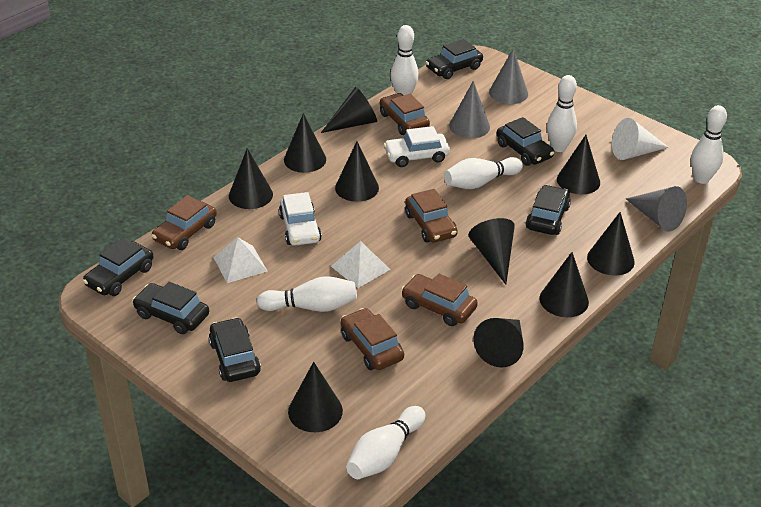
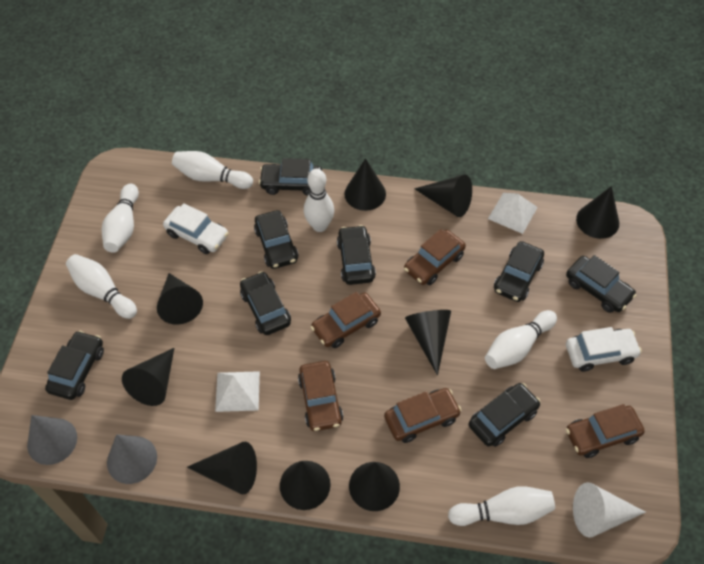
black car: [83,238,153,296] [132,282,209,334] [209,317,261,382] [426,39,483,79] [497,117,554,166] [526,185,571,235] = 6 -> [45,331,104,400] [240,271,291,335] [254,210,299,269] [259,158,322,196] [337,225,376,285] [469,383,540,447] [494,241,544,302] [566,255,636,313] = 8
black cone: [229,148,273,209] [284,113,326,173] [288,362,343,432] [321,87,377,133] [335,141,379,202] [469,218,515,285] [473,318,523,367] [540,252,589,317] [557,135,600,194] [587,212,635,276] = 10 -> [122,348,174,406] [157,273,203,325] [187,442,257,494] [280,461,331,510] [344,158,386,211] [349,462,400,511] [405,310,451,375] [414,175,472,217] [576,186,619,239] = 9
grey cone: [449,81,490,138] [489,48,528,104] [626,186,687,231] = 3 -> [27,415,77,465] [107,434,157,484] = 2

